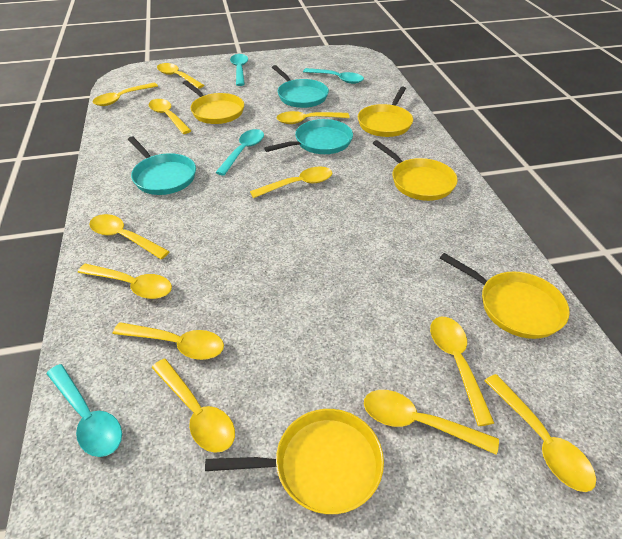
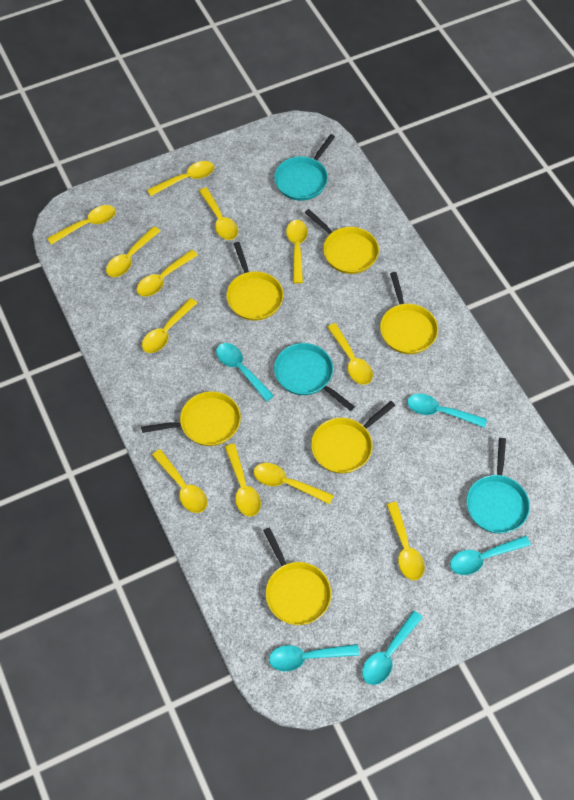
turquoise spoon: [46,364,122,457] [215,129,264,176] [230,54,248,86] [303,68,364,84] = 4 -> [216,343,274,402] [269,644,359,671] [362,611,423,685] [407,394,487,428] [450,535,531,575] = 5
yellow pan: [183,80,244,124] [205,409,384,514] [358,87,413,137] [373,140,458,201] [440,253,570,339] = 5 -> [141,391,241,446] [226,242,284,321] [263,527,331,625] [305,209,379,274] [311,401,395,474] [380,272,438,354] = 6

